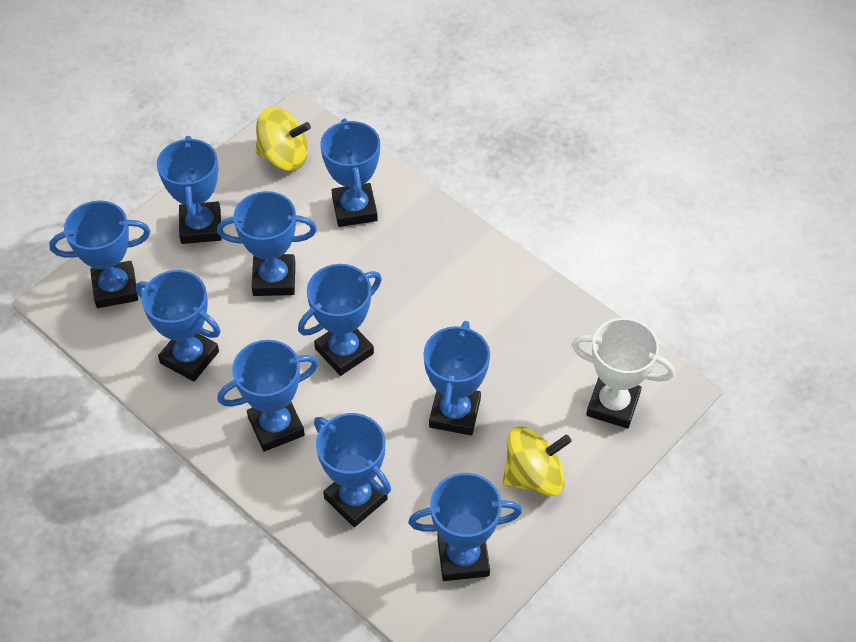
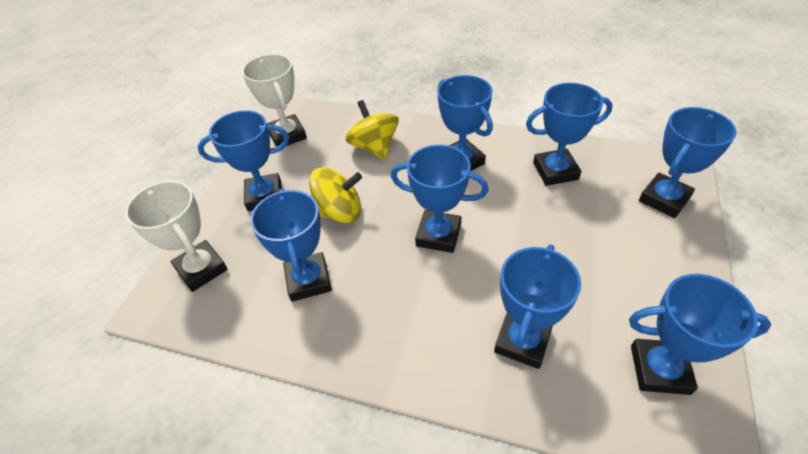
blue trophy: [49,201,150,308] [136,270,221,382] [157,136,222,244] [217,191,317,296] [217,340,319,451] [298,264,382,376] [314,413,391,527] [320,118,380,227] [408,473,522,581] [423,321,490,435] = 10 -> [198,110,289,211] [250,189,332,302] [391,145,488,253] [437,75,493,171] [494,244,581,369] [526,83,613,186] [629,274,771,395] [639,107,736,218] = 8
white trophy: [572,318,675,429] = 1 -> [125,181,228,292] [242,54,307,147] = 2

